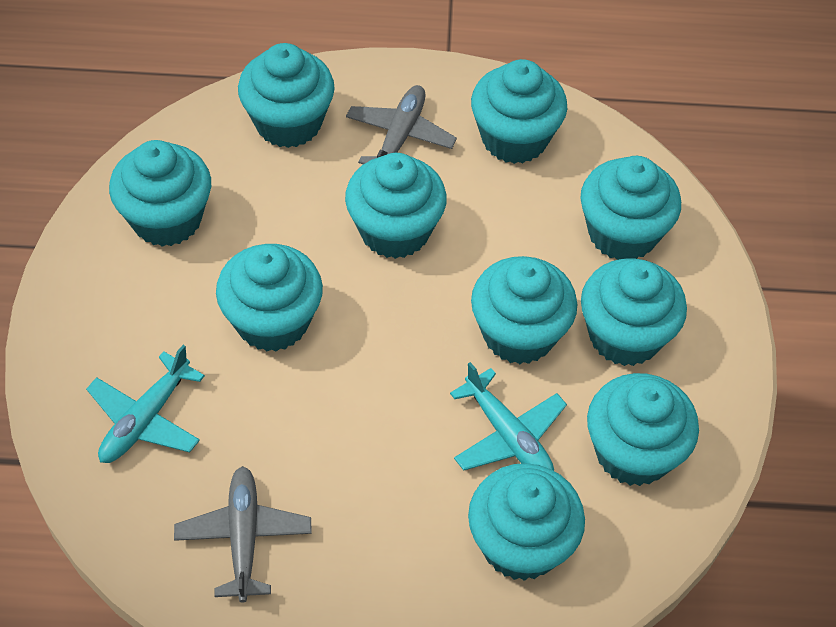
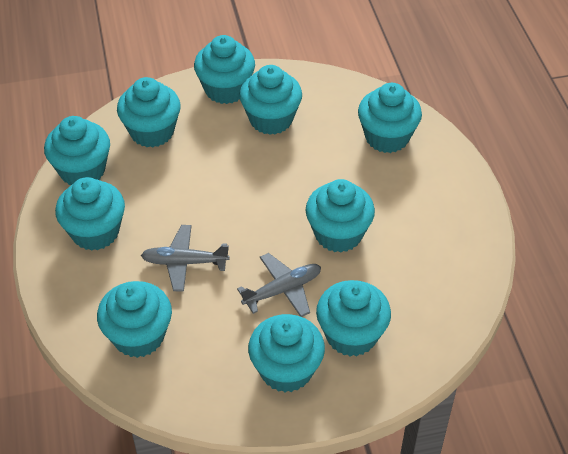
turquoise plane: [86,345,205,463] [450,362,567,471] = 2 -> none = 0

